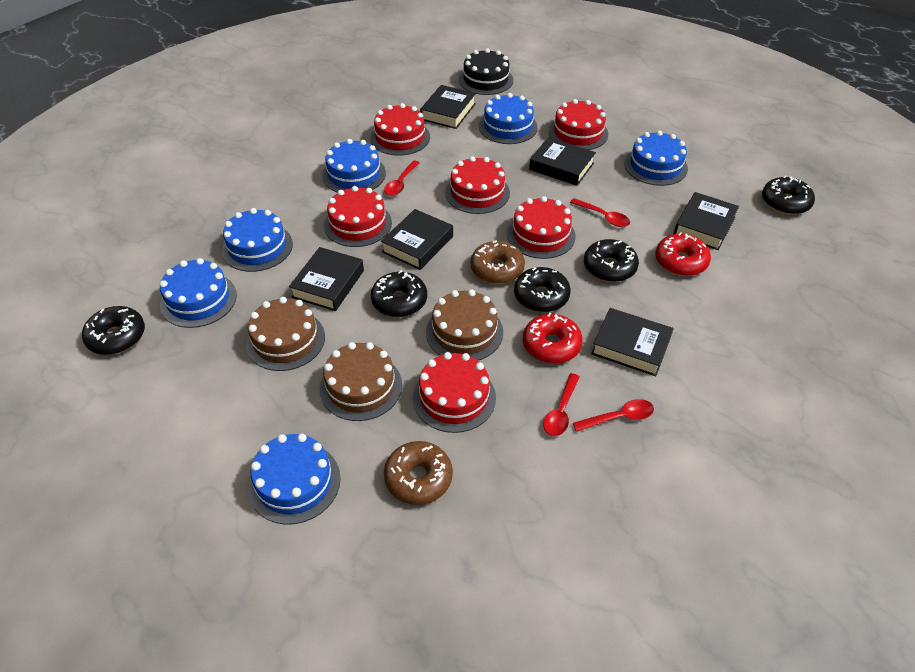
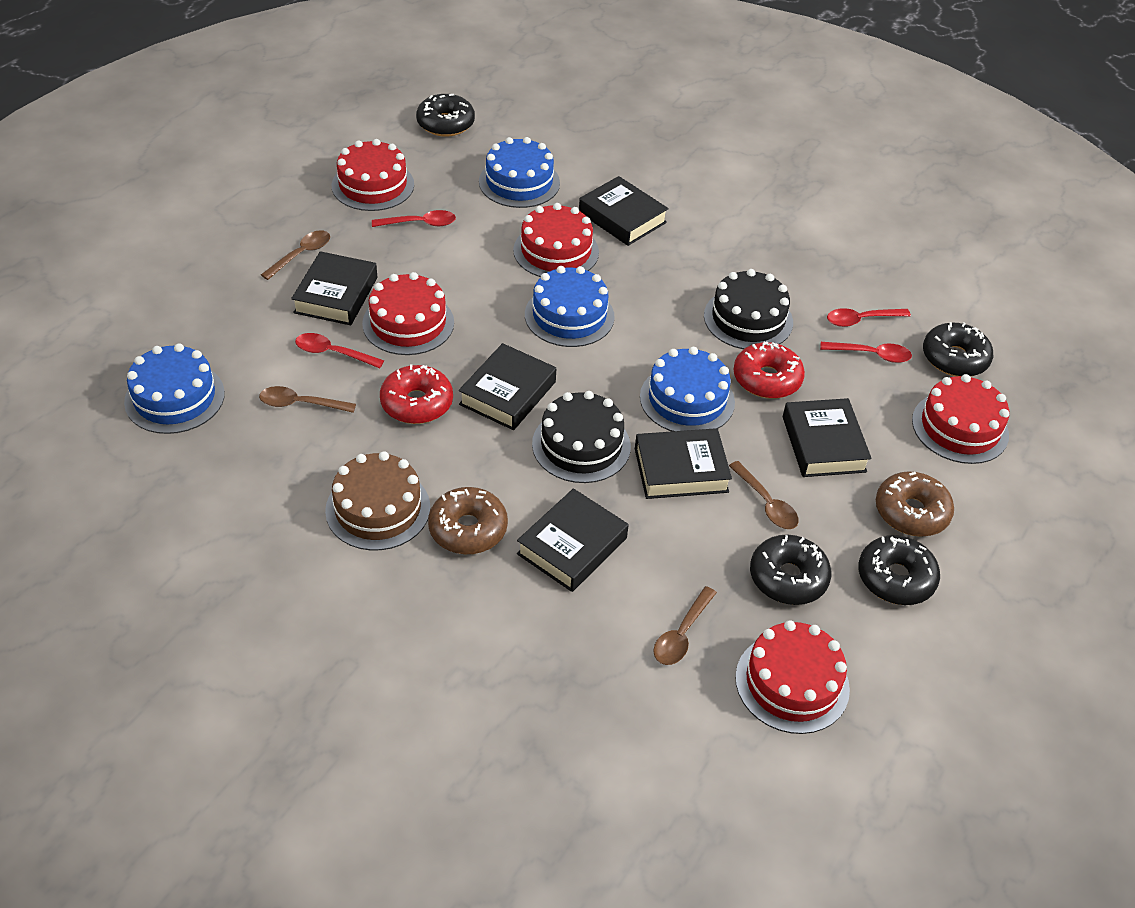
black cake: [459,48,513,95] = 1 -> [532,391,631,483] [704,269,793,349] = 2
black donut: [82,306,145,355] [371,270,427,317] [514,267,571,312] [584,239,639,282] [762,175,815,215] = 5 -> [416,94,475,137] [750,535,832,605] [858,535,940,605] [923,322,993,377] = 4
blue cake: [160,258,237,328] [222,208,293,272] [248,434,340,525] [322,139,386,193] [479,93,538,144] [624,131,688,186] = 6 -> [124,344,225,434] [479,137,560,208] [525,266,615,347] [640,347,735,431] = 4
brown cake: [246,297,325,371] [320,342,402,421] [426,290,503,360] = 3 -> [325,451,430,550] = 1
brown spoon: none = 0 -> [259,386,356,413] [261,230,330,280] [653,586,717,665] [729,461,799,529] = 4
red cake: [324,186,392,247] [370,103,430,156] [413,352,496,433] [445,156,510,214] [507,196,576,259] [549,99,608,150] = 6 -> [332,139,414,211] [362,272,454,355] [513,203,599,277] [735,620,850,734] [912,374,1009,464] = 5

